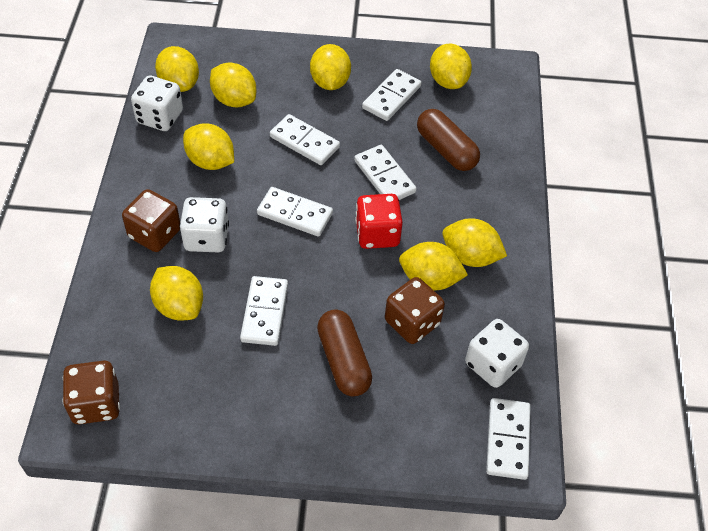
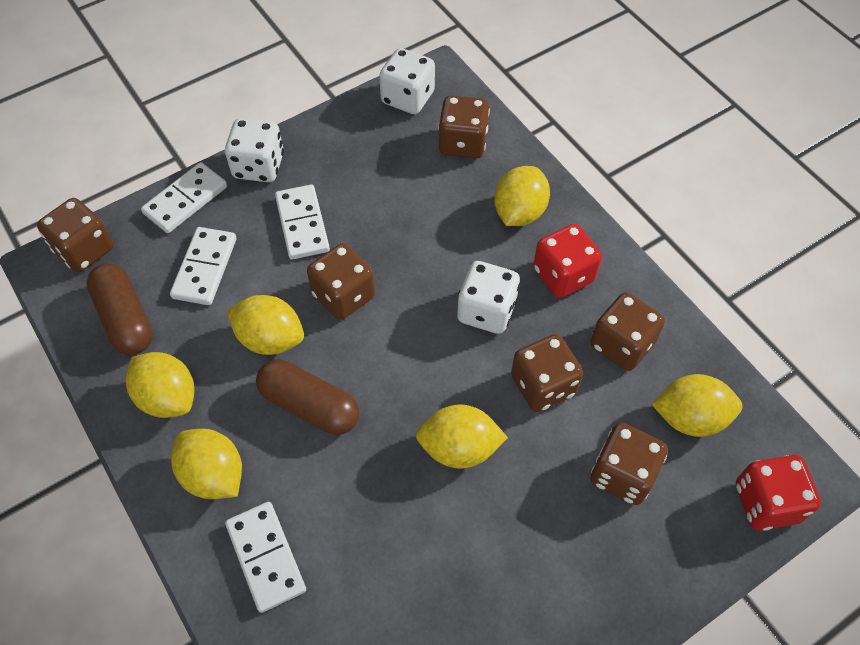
brown dice: [62,361,120,425] [122,189,180,252] [385,277,445,344] = 3 -> [37,198,114,272] [307,243,375,320] [438,95,490,159] [511,334,583,412] [590,423,668,505] [591,292,665,371] = 6
red dice: [355,194,403,249] = 1 -> [533,224,602,298] [736,455,821,531] = 2
white domino: [240,276,288,346] [257,187,333,237] [270,114,340,165] [354,145,417,200] [362,69,422,121] [486,398,530,480] = 6 -> [141,162,227,233] [170,227,236,305] [225,502,306,613] [275,184,330,260] = 4
yellow lemon: [150,266,203,320] [155,46,199,92] [183,123,234,170] [210,63,256,108] [310,44,351,90] [399,242,468,290] [430,44,472,89] [442,218,507,267] = 8 -> [126,352,194,418] [171,429,242,499] [227,295,304,355] [416,404,508,469] [494,166,550,226] [652,374,743,437] = 6

